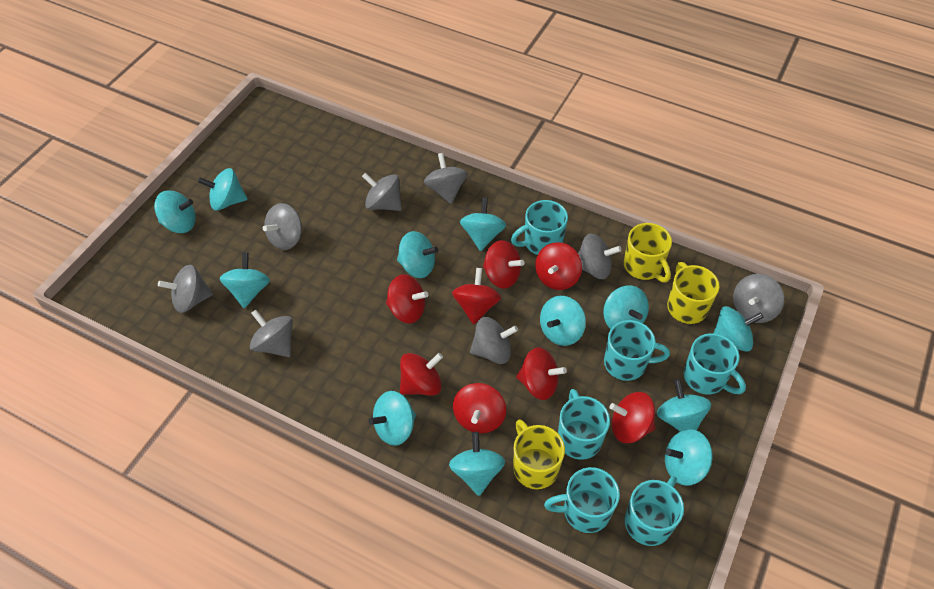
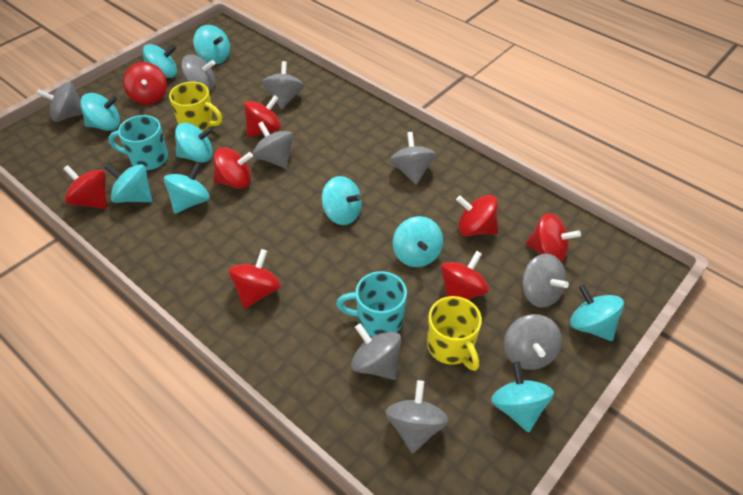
grey spinning top: [158,265,213,313] [250,310,293,357] [263,203,302,250] [362,173,402,211] [424,153,467,204] [470,317,518,364] [578,233,622,279] [733,274,784,323] = 8 -> [37,82,83,122] [181,54,216,92] [253,121,293,169] [262,61,304,109] [351,323,401,380] [385,380,448,454] [390,132,436,185] [504,314,562,370] [522,254,569,308] = 9
turquoise mug: [511,200,568,255] [544,467,620,533] [558,389,610,460] [604,320,670,381] [625,476,684,546] [683,333,746,394] = 6 -> [108,115,168,170] [336,271,407,337] = 2
turquoise spinning top: [154,190,196,233] [198,168,248,211] [219,252,270,308] [368,391,416,446] [397,231,438,278] [449,432,505,496] [460,198,506,251] [540,296,586,346] [603,285,649,329] [657,379,711,432] [665,429,713,486] [713,306,764,352] = 12 -> [80,93,120,131] [105,164,152,203] [143,44,177,78] [164,163,210,214] [175,123,213,163] [193,25,230,64] [321,176,362,225] [393,216,443,267] [491,362,554,433] [570,284,624,341] = 10
yellow mug: [513,419,565,489] [624,223,672,282] [667,262,719,324] = 3 -> [169,82,222,131] [427,296,482,371] = 2

